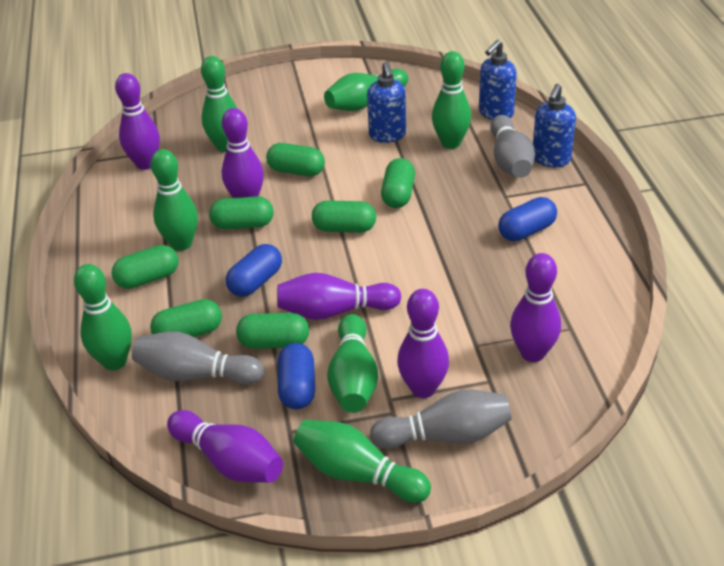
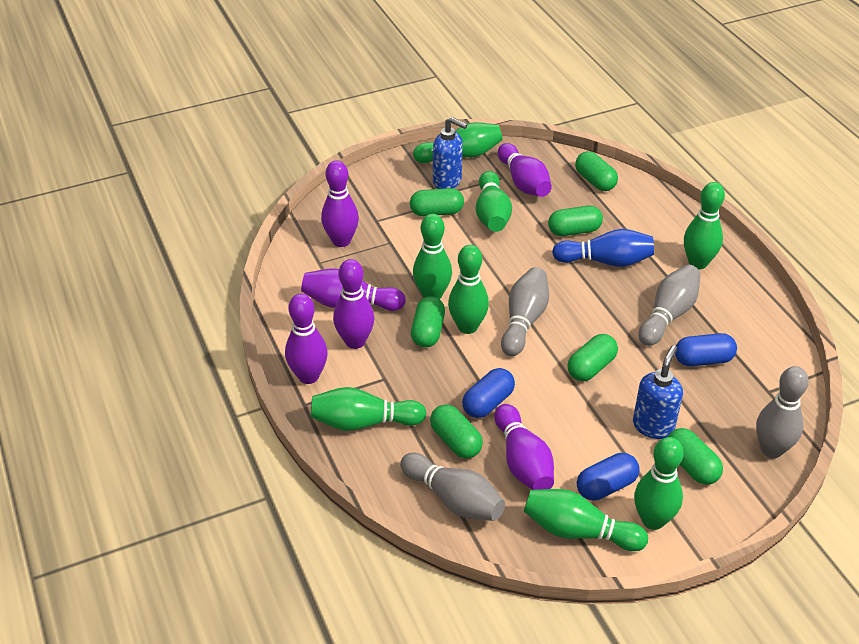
blue bowling pin: none = 0 -> [552,229,654,267] = 1
blue soap dispenser: [367,62,406,143] [479,40,517,120] [533,84,576,167] = 3 -> [433,117,467,189] [633,345,683,439] = 2
green bowling pin: [74,264,132,370] [151,149,198,251] [201,56,238,152] [293,420,431,503] [324,69,408,111] [327,314,378,413] [432,51,471,149] = 7 -> [311,387,426,431] [413,122,502,163] [413,214,452,299] [448,245,489,334] [476,171,512,232] [524,489,648,551] [634,437,684,530] [684,182,725,269] = 8
grey bowling pin: [132,331,264,385] [370,389,512,449] [490,115,535,178] = 3 -> [400,453,505,521] [501,267,549,356] [639,265,701,346] [756,366,809,458] = 4

